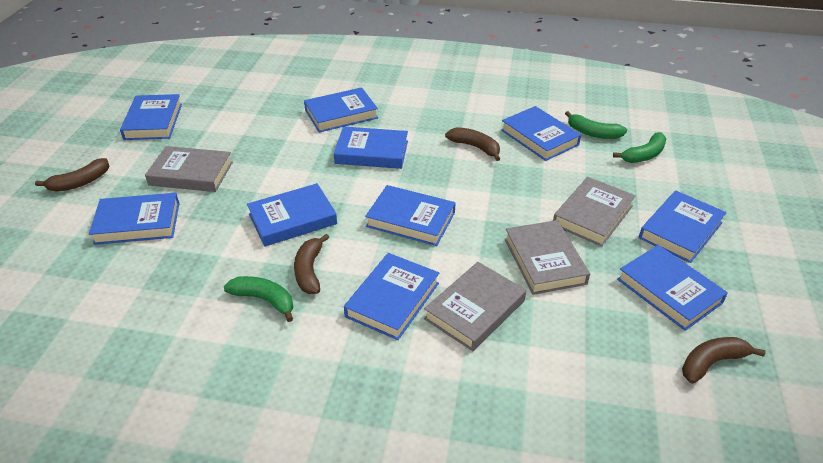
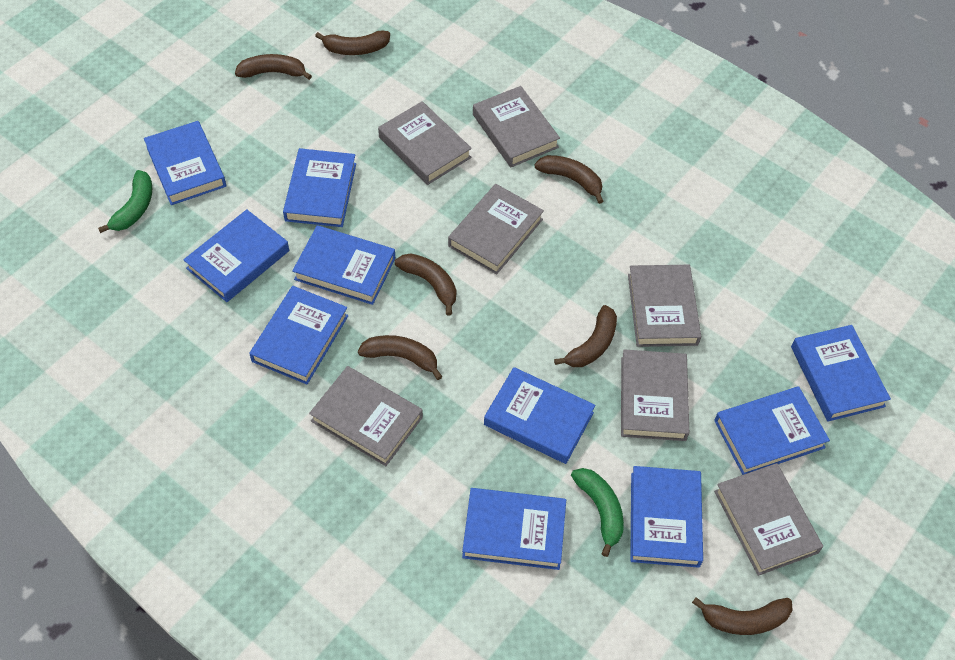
brown banana: [35,158,109,191] [294,234,329,294] [445,127,500,161] [682,337,765,384] = 4 -> [235,54,312,80] [315,30,390,55] [358,335,443,380] [395,253,456,316] [534,155,603,204] [554,305,617,367] [692,597,793,635] = 7
green banana: [224,276,293,322] [565,111,627,139] [613,132,667,163] = 3 -> [98,170,152,233] [571,468,624,557] = 2
grey book: [145,146,233,192] [424,262,526,351] [505,220,590,295] [553,177,636,246] = 4 -> [309,366,423,466] [378,101,472,185] [448,184,544,274] [473,86,560,167] [621,349,689,441] [628,265,701,347] [714,463,823,576] = 7

